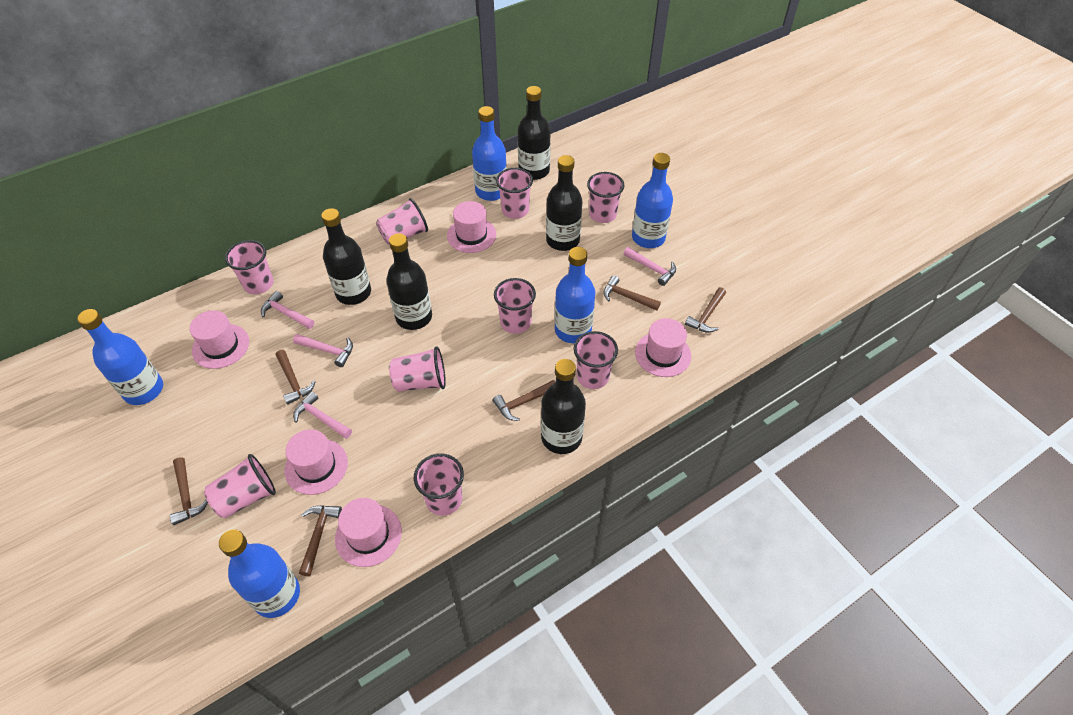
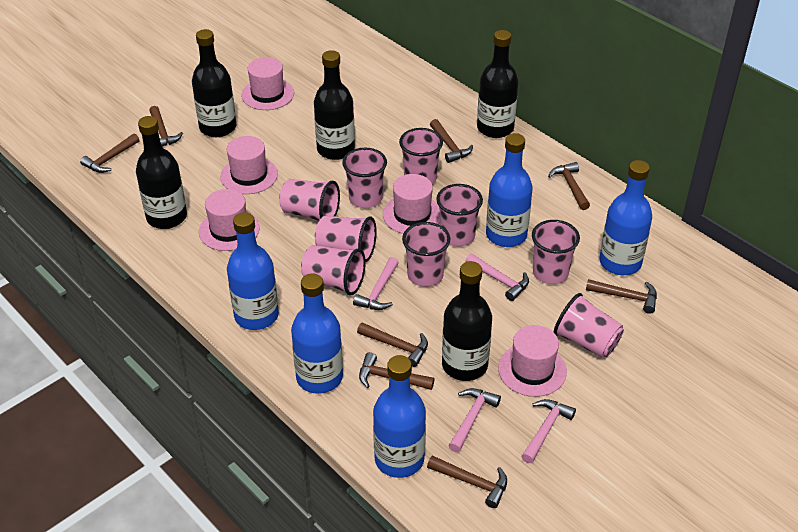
brown hammer: [170,457,208,525] [276,350,316,405] [299,505,342,576] [493,380,556,421] [603,275,661,311] [685,287,726,333] = 6 -> [80,134,139,173] [149,106,183,147] [357,322,428,367] [359,352,435,390] [427,455,507,508] [430,119,473,163] [548,162,590,210] [586,279,657,314] = 8

